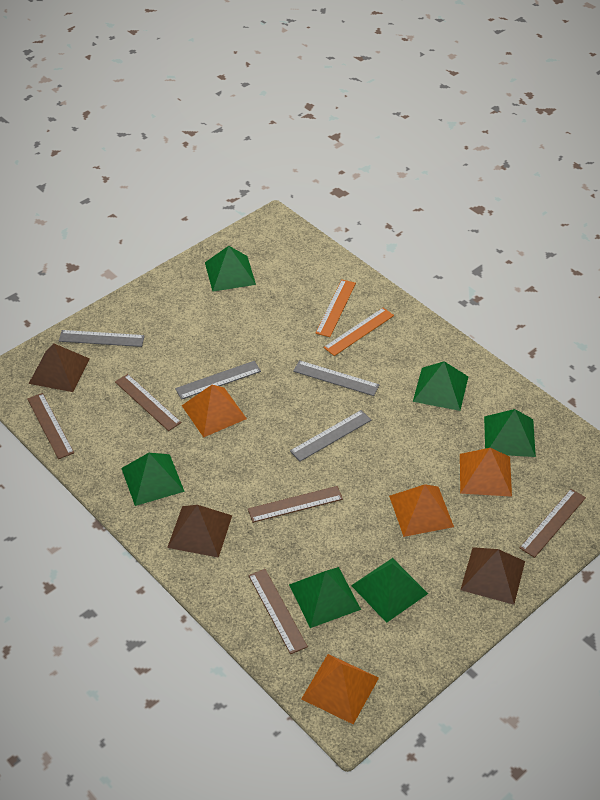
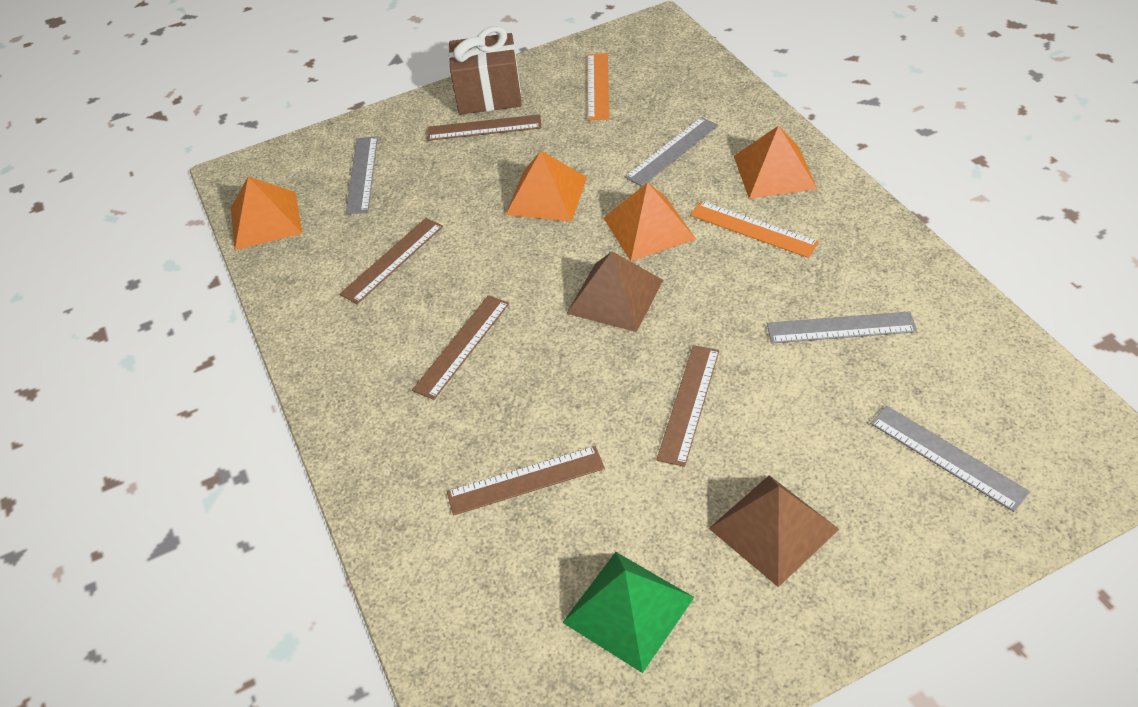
brown gift: none = 0 -> [449,26,522,115] = 1
brown pyramid: [29,343,90,392] [167,505,232,558] [461,547,525,605] = 3 -> [566,251,663,332] [708,475,839,587] = 2
green pyramid: [121,453,185,506] [205,246,256,291] [289,567,361,628] [351,558,428,623] [413,361,468,411] [484,409,536,457] = 6 -> [562,552,694,673] = 1

